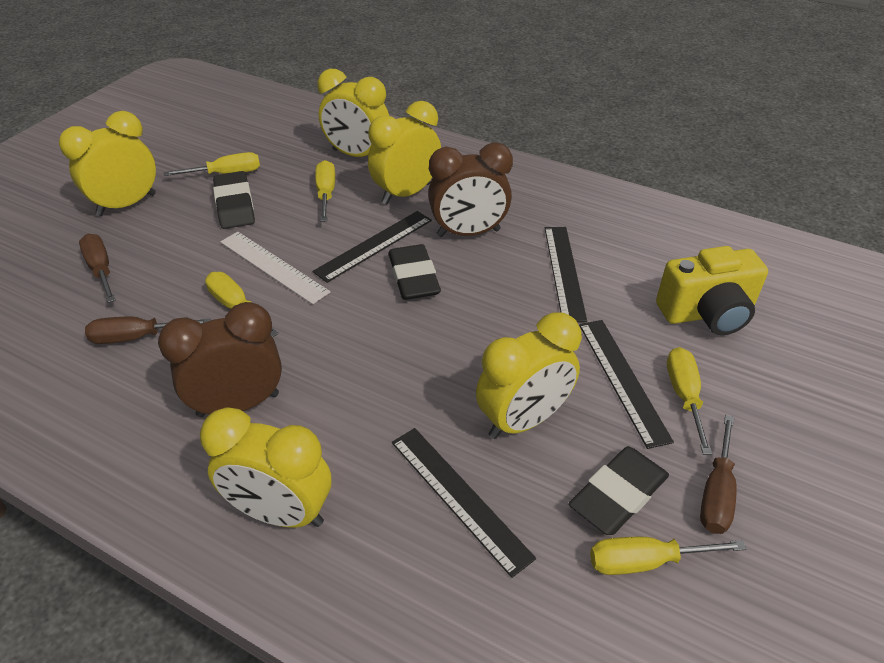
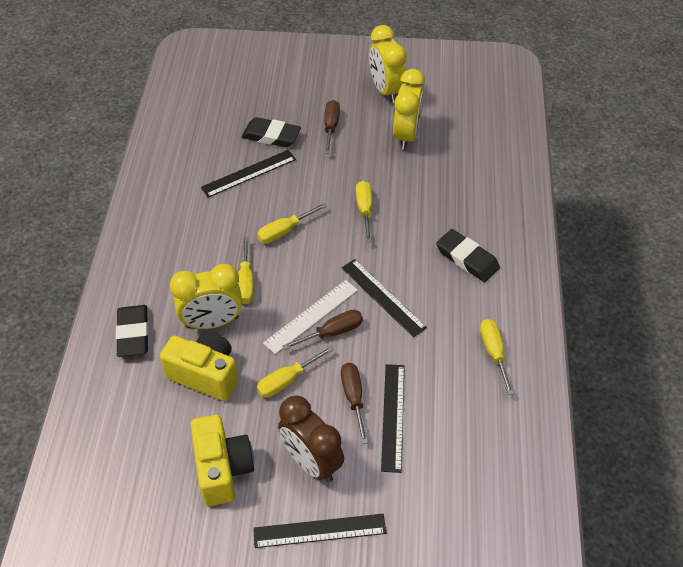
brown clock: [158,302,282,417] [428,143,513,237] = 2 -> [278,395,344,483] = 1
yellow camera: [656,246,768,335] = 1 -> [160,331,238,401] [191,415,254,506] = 2
yellow clock: [59,111,156,216] [200,408,331,528] [317,69,389,157] [368,101,441,205] [476,312,582,439] = 5 -> [170,264,243,329] [369,25,407,103] [393,69,425,150] = 3

